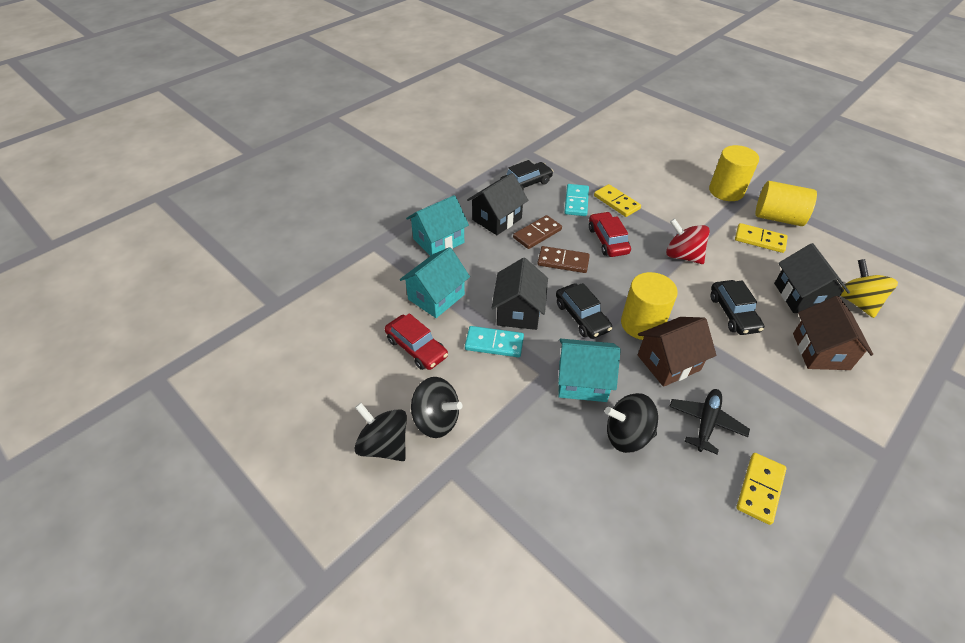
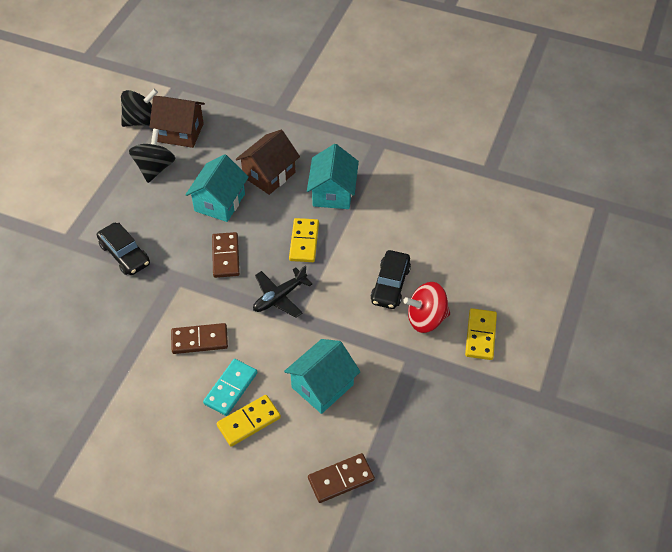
black car: [500,160,553,190] [556,283,612,339] [711,280,764,335] = 3 -> [97,222,150,275] [371,250,411,309] = 2
black house: [467,173,528,235] [492,258,548,330] [774,243,850,313] = 3 -> none = 0
black spinning top: [354,403,407,461] [411,377,462,438] [605,393,658,453] = 3 -> [121,89,158,127] [129,128,176,183] = 2
brown domino: [513,215,562,249] [537,246,590,273] = 2 -> [171,323,228,354] [212,232,240,278] [308,453,375,503] = 3
red car: [385,313,448,370] [589,212,631,257] = 2 -> none = 0
turquoise domino: [465,326,524,357] [564,184,589,216] = 2 -> [203,359,257,416] = 1
yellow cylinder: [621,272,678,340] [709,145,759,201] [756,181,817,226] = 3 -> none = 0
yellow spinning top: [840,259,898,318] = 1 -> none = 0

